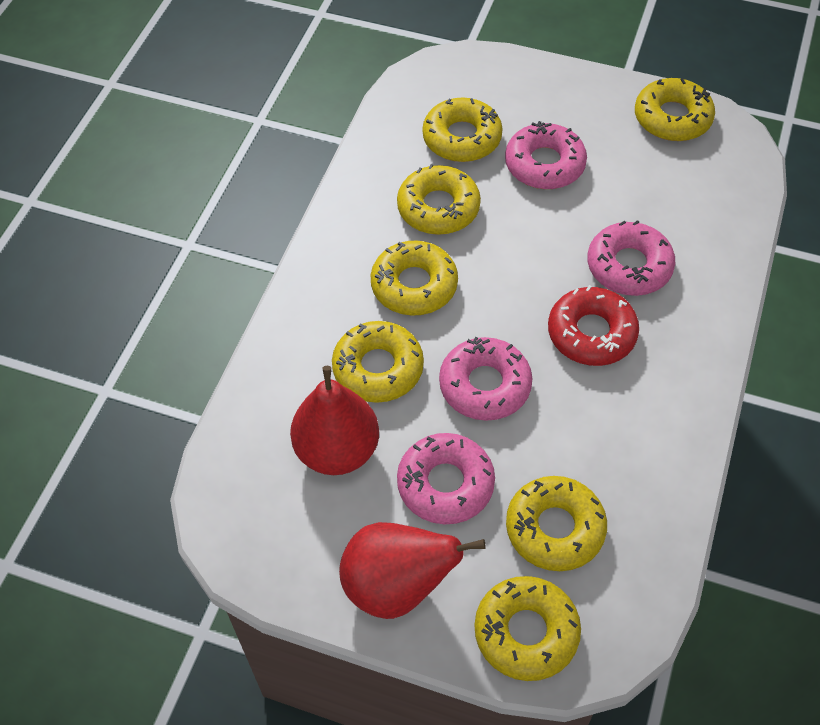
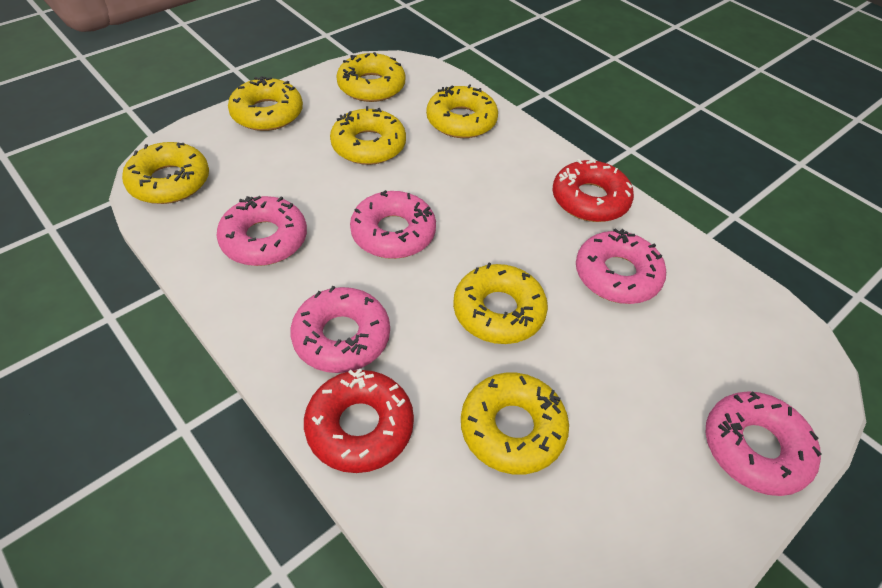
pink donut: [397,433,495,524] [439,337,532,421] [505,121,587,189] [587,220,675,296] = 4 -> [216,196,307,266] [290,286,390,373] [350,190,436,259] [576,228,666,304] [706,391,822,496] = 5
red donut: [548,285,639,366] = 1 -> [304,368,414,473] [552,158,634,222] = 2
red pear: [290,366,379,475] [339,522,486,619] = 2 -> none = 0

